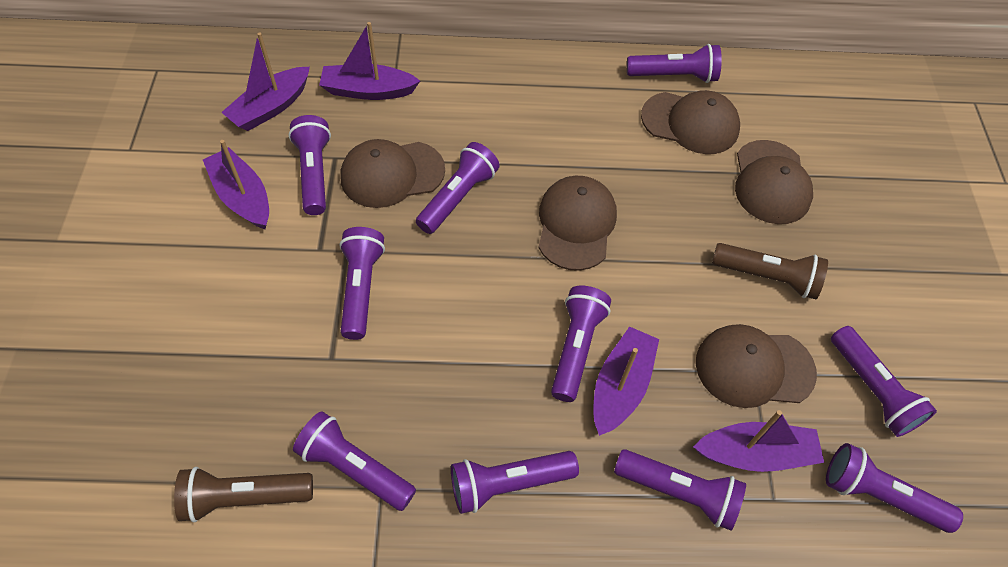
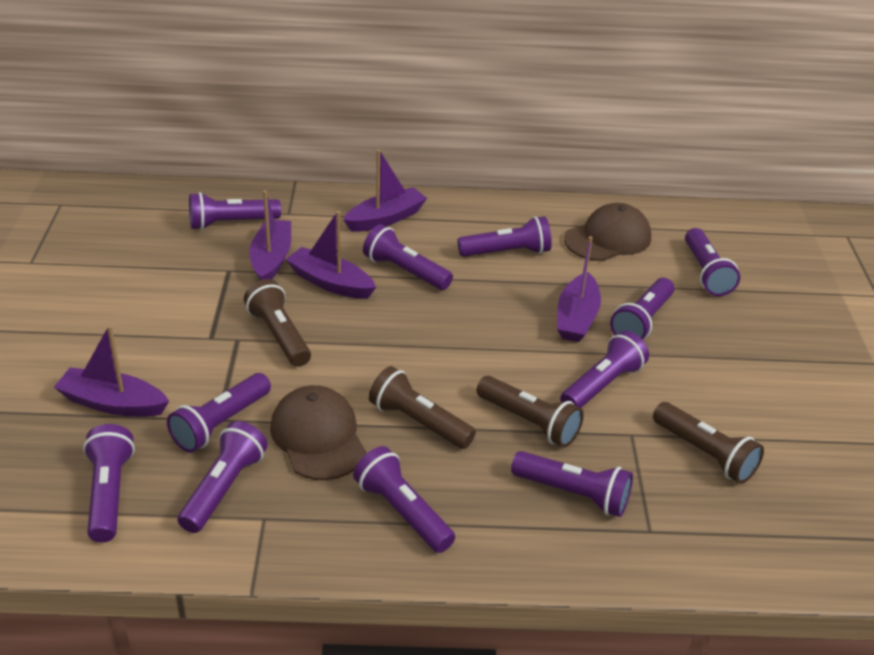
brown cap: [340,139,445,208] [538,176,617,271] [641,90,740,154] [696,324,817,408] [735,140,813,224] = 5 -> [270,385,366,480] [564,203,651,261] = 2
brown flashlight: [174,467,313,523] [712,243,828,299] = 2 -> [244,279,311,367] [369,366,476,449] [477,376,584,448] [653,402,764,484] = 4
purple flashlight: [288,115,331,215] [293,411,416,511] [339,227,385,340] [416,142,500,234] [451,451,579,514] [551,286,611,402] [614,449,746,531] [627,44,722,83] [826,443,963,533] [831,326,937,437] = 10 -> [83,424,135,543] [167,373,271,452] [178,421,268,533] [189,192,281,230] [353,446,455,553] [363,224,453,290] [458,216,552,257] [511,451,633,517] [560,331,649,408] [610,278,674,340] [685,228,740,296] = 11

